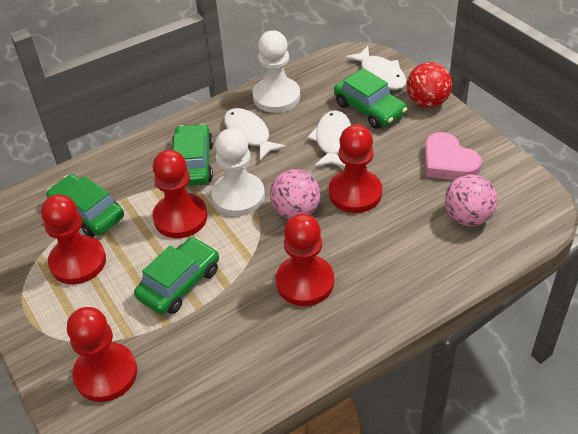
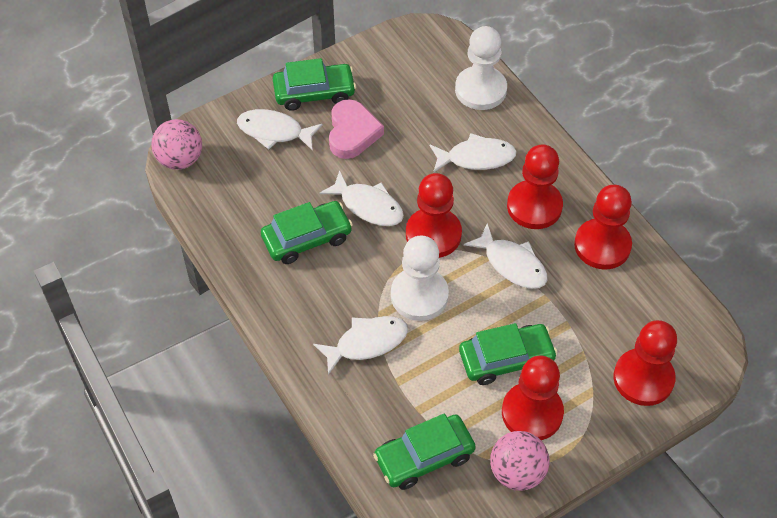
red ball: [407,62,452,108] = 1 -> none = 0
white fish: [224,108,286,161] [307,110,351,167] [345,46,407,90] = 3 -> [237,109,323,151] [313,316,408,375] [319,170,404,226] [430,133,517,173] [464,223,547,289] = 5

